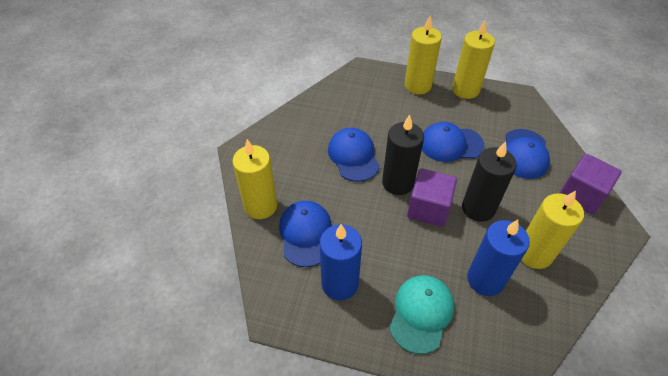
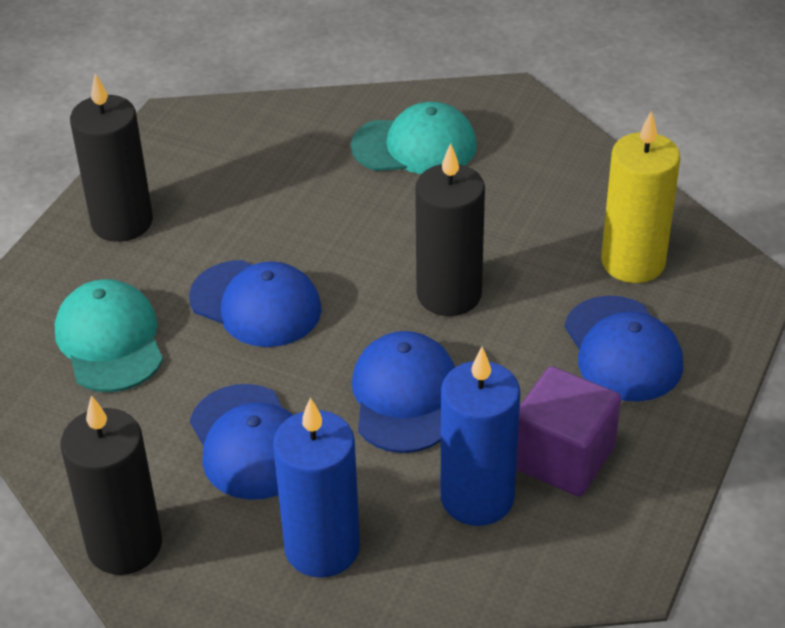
black candle: [382,115,424,195] [462,141,517,222] = 2 -> [60,395,162,575] [70,73,153,242] [415,143,485,316] = 3
purple cube: [407,169,457,227] [559,154,622,214] = 2 -> [516,366,621,497] = 1
turquoise cap: [389,275,455,354] = 1 -> [55,279,163,392] [351,102,477,174] = 2
yellow candle: [232,139,277,219] [405,15,442,94] [452,19,495,99] [521,190,584,269] = 4 -> [601,111,681,283] = 1

